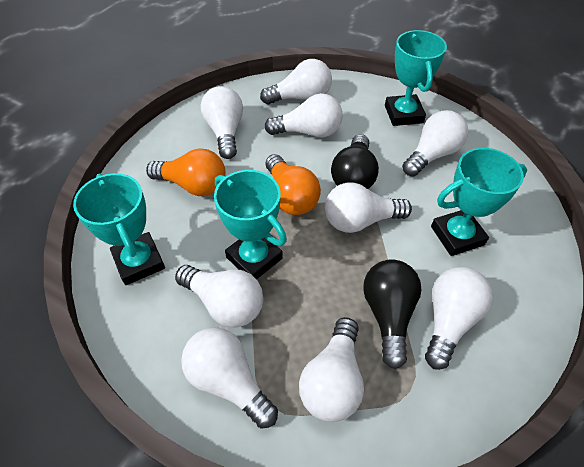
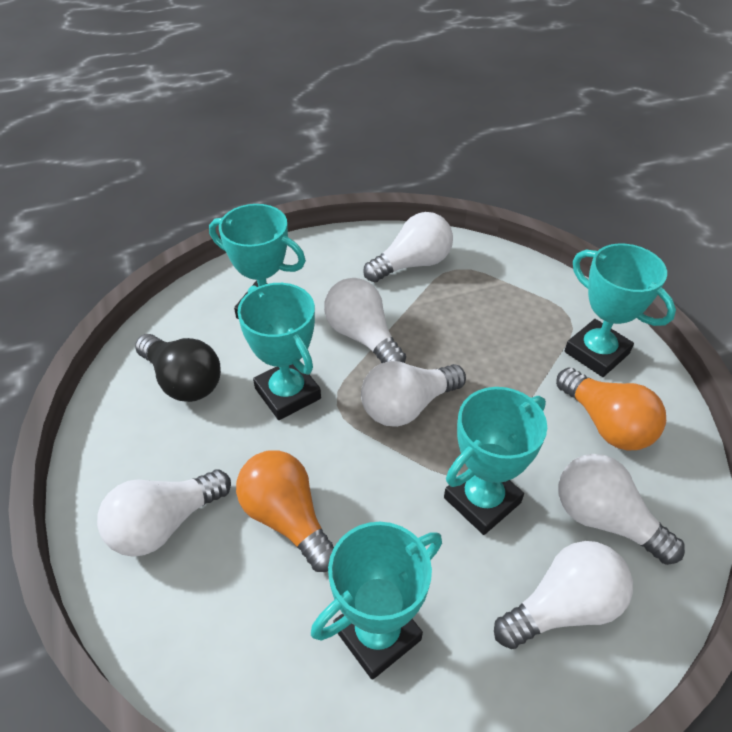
black light bulb: [331,134,379,189] [363,259,422,369] = 2 -> [135,334,221,402] = 1
turquoise trophy: [73,173,165,285] [214,170,287,279] [385,30,447,126] [431,148,527,256] = 4 -> [209,204,306,319] [237,283,321,420] [311,522,442,680] [444,387,547,535] [565,243,676,377] = 5
white light bulb: [175,265,263,328] [181,327,278,429] [201,86,243,159] [260,59,332,104] [264,93,343,137] [299,317,364,422] [325,183,412,233] [402,110,468,177] [425,267,493,370] = 9 -> [97,470,231,557] [324,278,406,363] [361,361,466,427] [363,212,453,283] [494,541,633,649] [558,454,685,565] = 6

